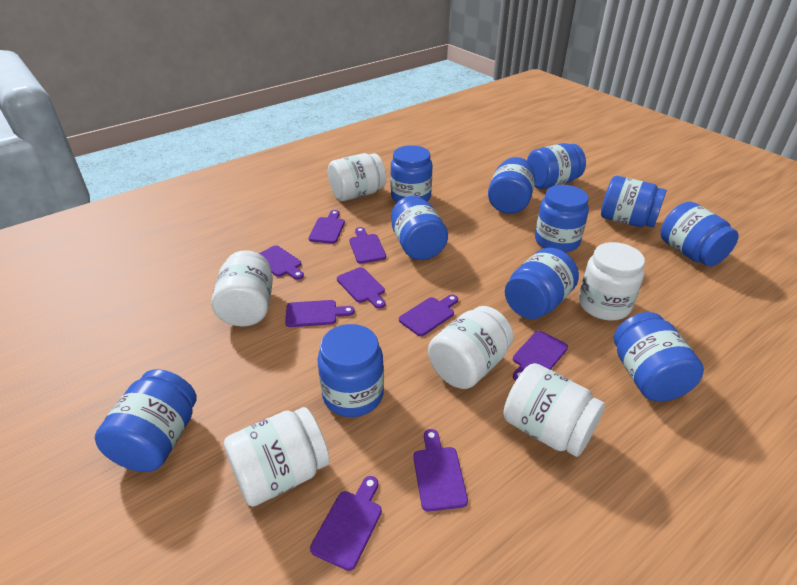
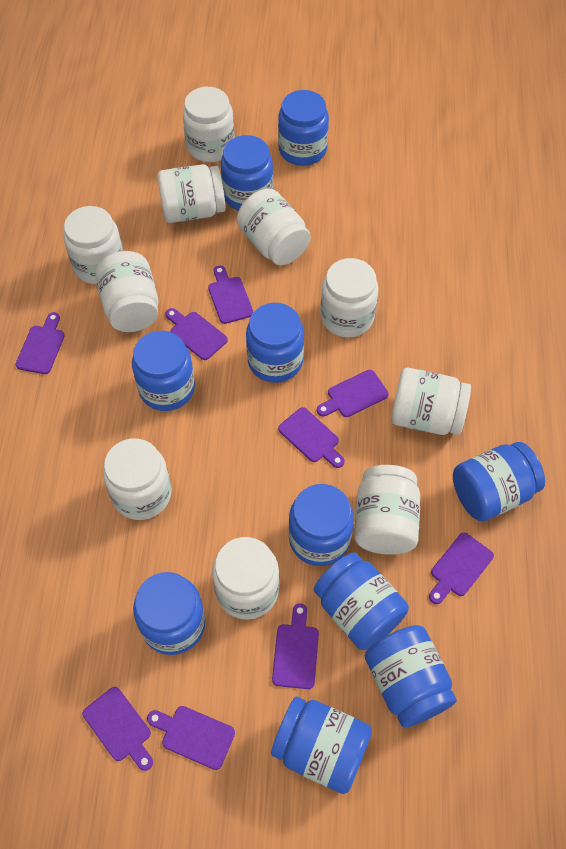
blue jar: [95,369,196,472] [317,324,384,417] [390,145,432,202] [391,196,448,260] [488,157,535,214] [505,248,579,319] [527,143,586,189] [535,185,589,253] [601,176,667,228] [614,312,704,402] [660,202,739,266] = 11 -> [132,331,195,411] [133,572,205,655] [221,135,273,211] [246,303,304,383] [271,697,372,794] [278,90,329,166] [289,484,354,566] [314,552,409,650] [365,625,457,728] [453,442,545,521] = 10
white jar: [211,250,273,327] [224,407,329,507] [328,153,386,201] [428,306,513,389] [503,363,605,457] [579,242,645,321] = 6 -> [64,206,123,284] [95,251,158,332] [103,438,172,520] [157,164,225,223] [183,87,234,162] [212,537,279,620] [237,189,311,266] [320,258,379,338] [354,465,420,555] [391,368,471,435] = 10

